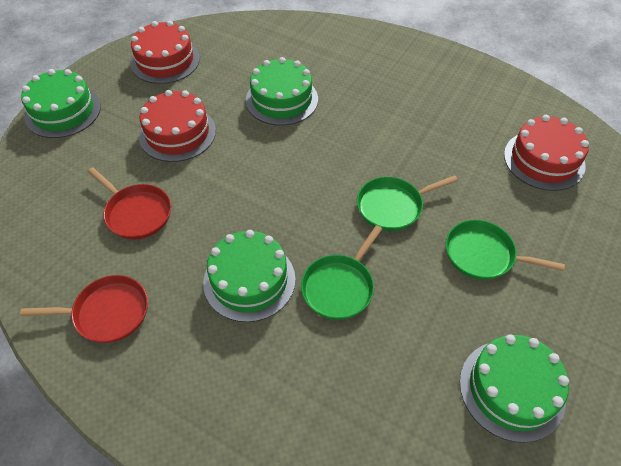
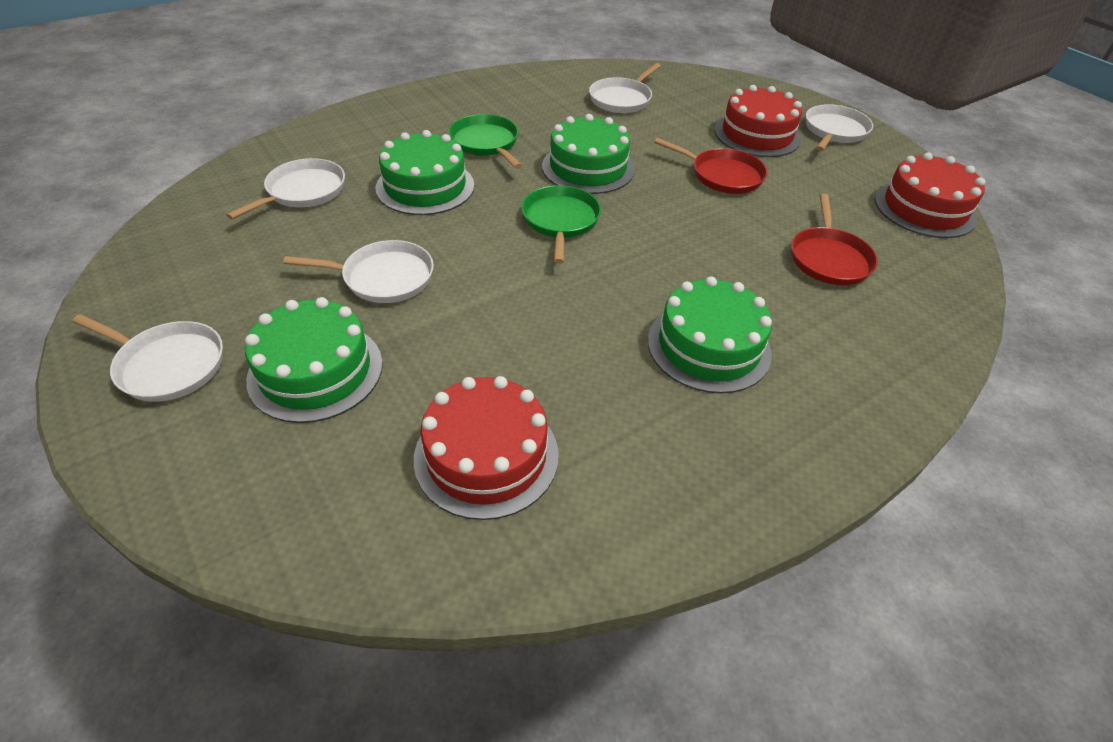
green pan: [301,225,382,320] [357,175,458,231] [446,220,565,280] = 3 -> [449,114,522,169] [521,185,601,264] = 2
white pan: none = 0 -> [72,314,223,402] [226,158,345,219] [283,240,434,303] [589,63,661,113] [806,104,873,151] = 5

